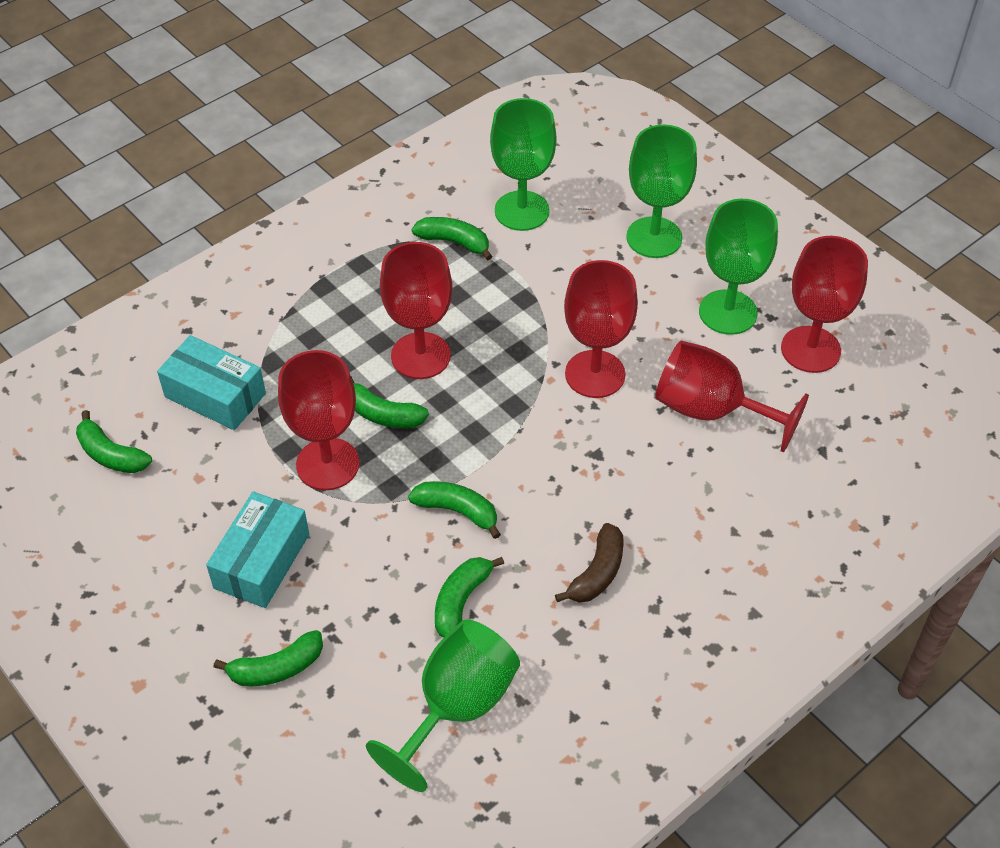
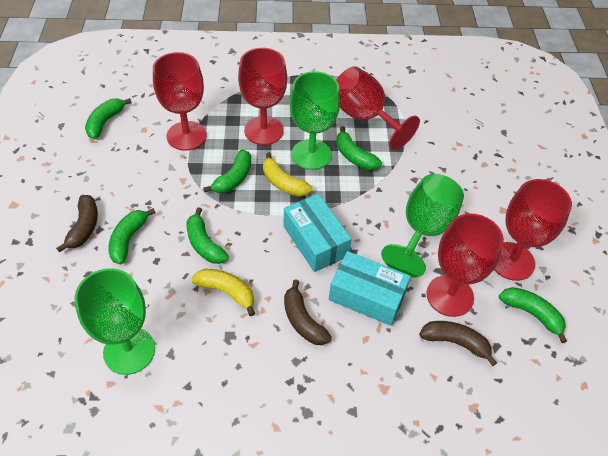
brown banana: [555,523,624,603] = 1 -> [56,195,98,253] [284,279,332,345] [419,321,497,366] = 3
green goblet: [366,619,520,792] [490,98,557,231] [626,124,697,258] [699,199,778,335] = 4 -> [74,268,155,375] [290,71,340,170] [381,174,464,278] = 3
yellow banana: none = 0 -> [191,269,255,316] [263,152,312,197] = 2

